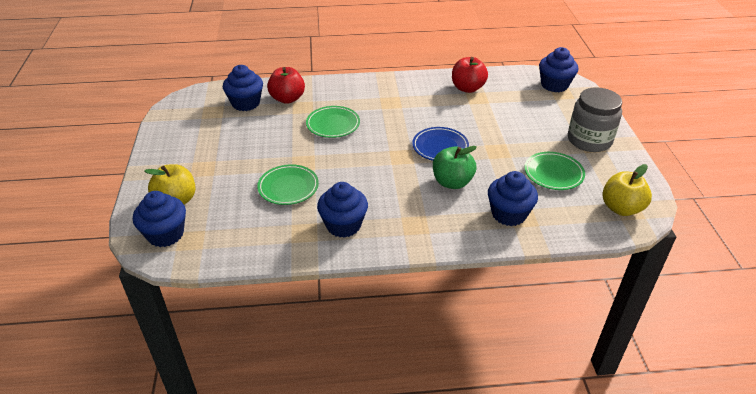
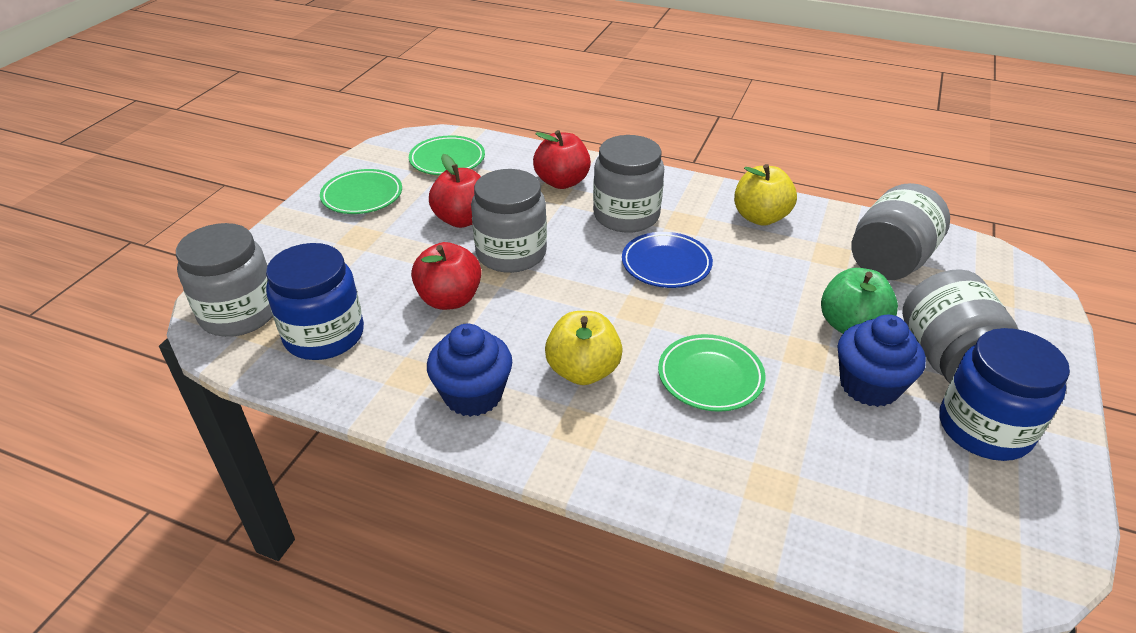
blue cupcake: [133,191,186,247] [223,65,263,111] [317,182,368,238] [488,171,538,226] [539,47,578,92] = 5 -> [427,324,512,417] [838,315,926,407] = 2
blue jar: none = 0 -> [266,243,364,360] [940,328,1070,461] = 2
grey jar: [568,87,622,152] = 1 -> [176,223,273,337] [471,169,547,273] [593,135,664,233] [852,183,950,280] [902,269,1019,383] = 5
red apple: [267,67,305,104] [452,57,488,93] = 2 -> [411,242,482,310] [429,154,481,228] [533,130,591,189] = 3

